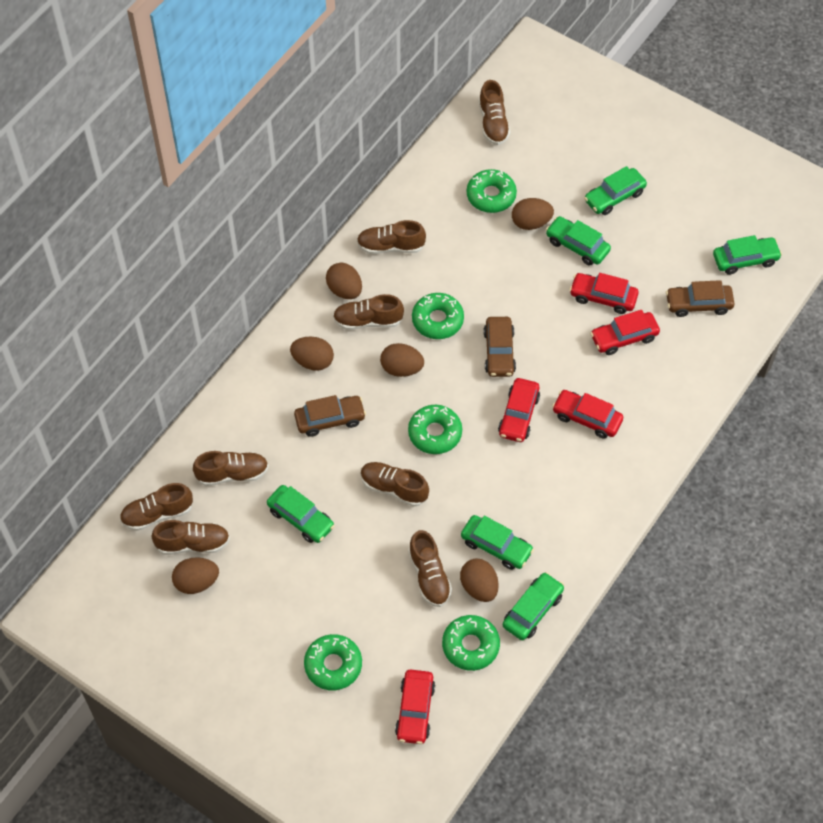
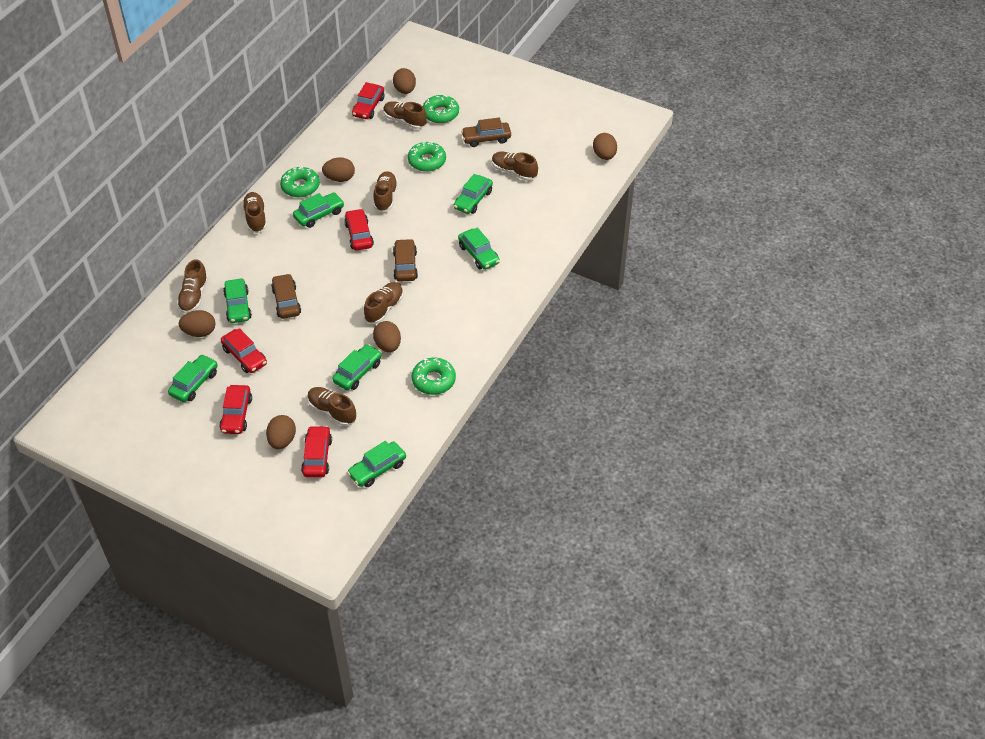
brown shoe: [120,483,193,531] [152,520,230,555] [193,451,269,486] [333,294,404,330] [357,220,426,254] [361,462,429,507] [408,530,452,607] [479,80,510,145] = 8 -> [177,259,208,314] [242,192,267,233] [307,387,357,426] [364,282,404,324] [374,171,398,212] [383,101,427,129] [492,152,538,181] = 7
green car: [267,485,335,543] [461,515,534,570] [503,572,564,640] [546,216,611,266] [584,166,647,215] [713,235,782,275] = 6 -> [168,354,218,402] [223,279,252,323] [293,192,344,228] [332,344,382,390] [347,441,406,487] [454,174,493,214] [458,228,500,270] = 7
green donut: [304,634,362,690] [408,405,462,454] [412,293,464,339] [442,615,500,671] [467,169,517,213] = 5 -> [280,166,320,197] [408,141,446,172] [412,358,456,395] [423,95,459,123] = 4

